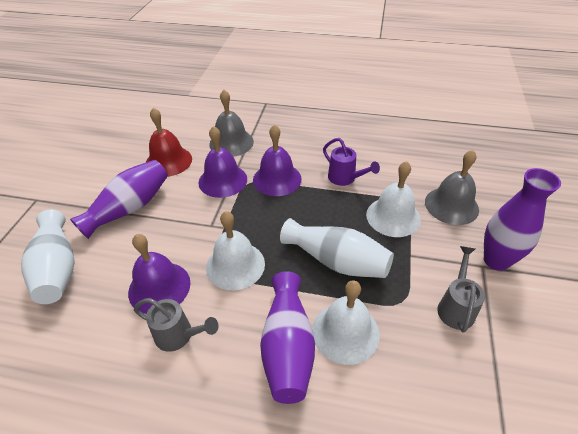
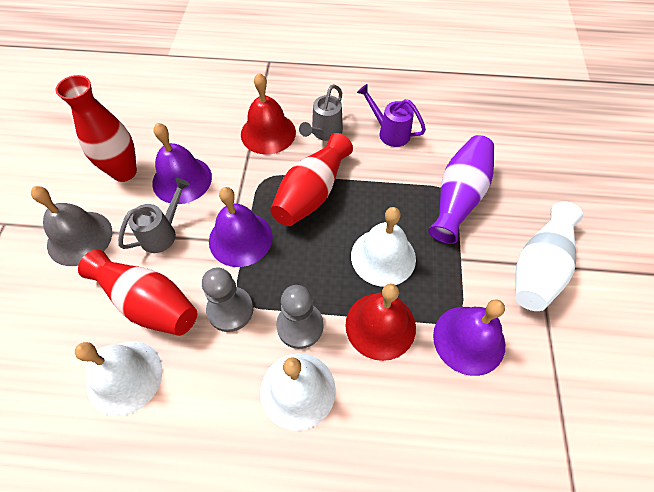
grey bell: [209,90,254,157] [425,150,479,225] = 2 -> [31,186,112,266] = 1
grey pawn: none = 0 -> [202,267,253,332] [276,285,323,349] = 2
purple vase: [70,160,168,239] [260,271,315,404] [484,168,561,271] = 3 -> [428,135,494,244] = 1
red bell: [146,108,192,177] = 1 -> [241,73,296,154] [345,283,416,361] = 2
red vase: none = 0 -> [56,75,137,182] [78,249,197,336] [270,133,353,226] = 3
white vase: [21,209,75,304] [280,218,394,278] = 2 -> [515,201,583,311] = 1

